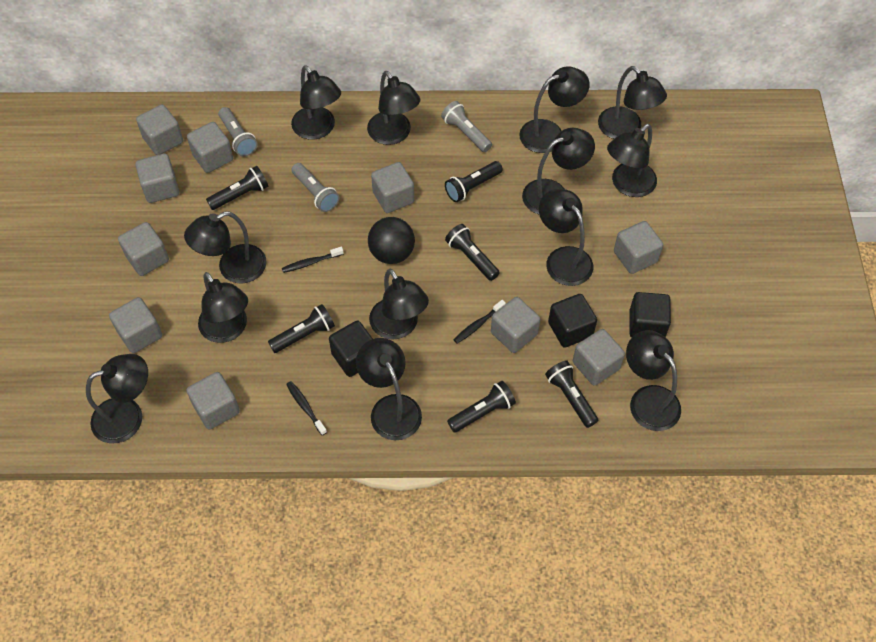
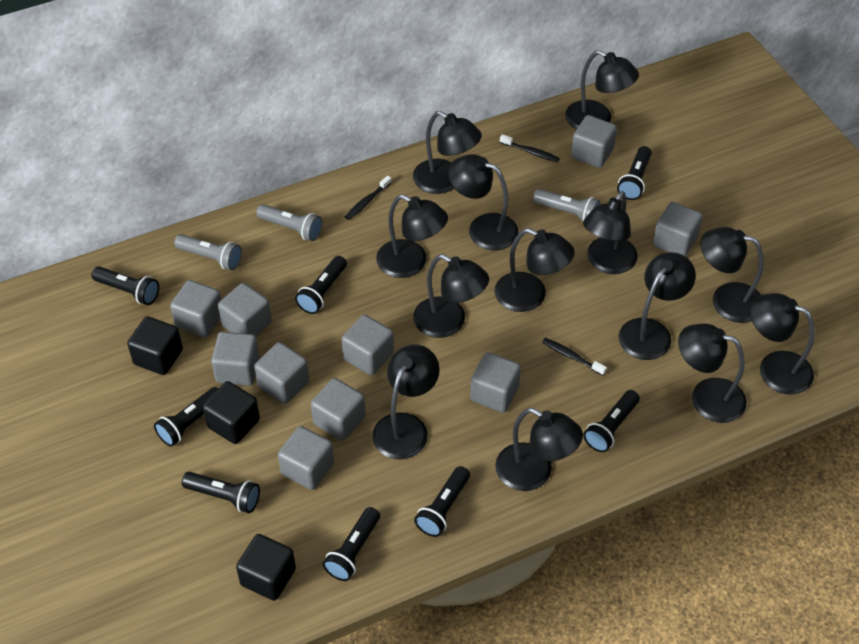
black ball: [368,217,415,264] = 1 -> none = 0
black flashlight: [206,166,269,210] [268,304,335,353] [445,161,503,202] [445,224,500,281] [447,381,516,433] [545,360,598,428] = 6 -> [91,266,159,305] [154,387,218,447] [182,472,260,513] [295,256,347,314] [323,507,380,581] [414,466,470,537] [583,390,640,452] [617,146,652,200] = 8

